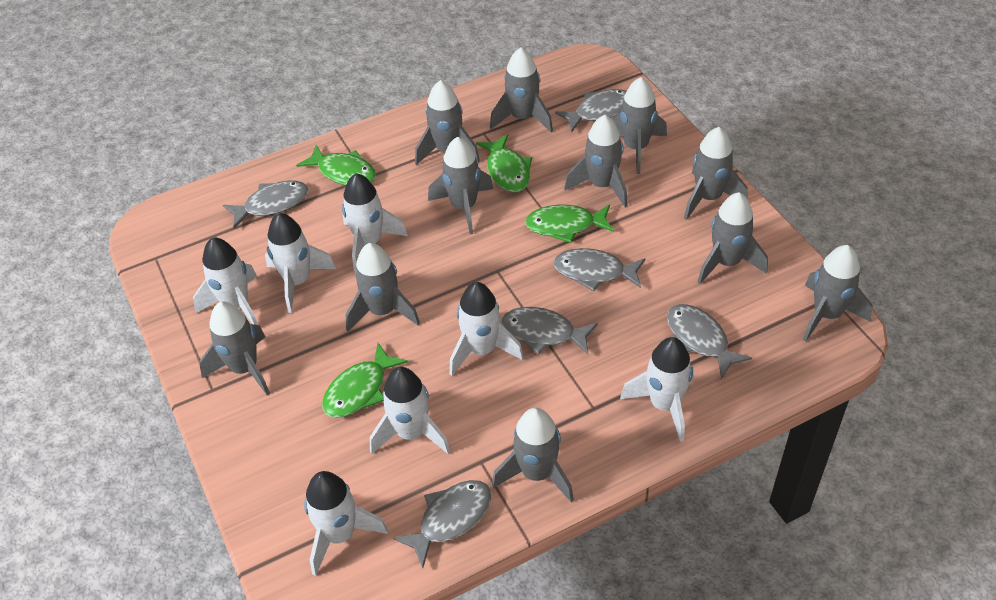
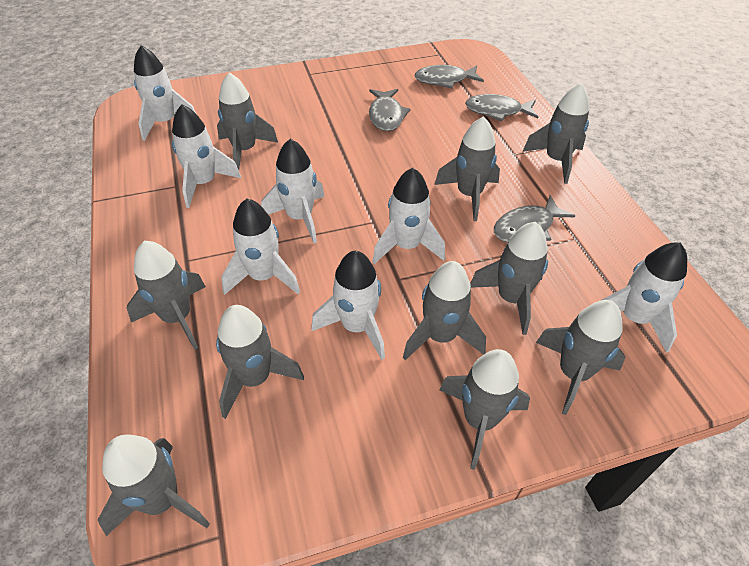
green fish: [296,145,376,185] [322,343,408,418] [476,134,532,192] [525,204,614,243] = 4 -> none = 0
grey fish: [223,180,308,229] [393,480,491,568] [502,307,598,354] [553,248,645,291] [555,89,627,133] [667,304,752,379] = 6 -> [369,89,410,131] [415,65,484,89] [465,94,538,121] [494,195,575,242] = 4
grey rocket: [199,302,270,395] [346,243,420,331] [415,80,480,165] [428,137,494,234] [490,47,553,132] [492,408,574,502] [564,115,628,207] [612,77,667,174] [684,127,748,220] [697,192,768,284] [803,245,872,341] = 11 -> [98,435,210,536] [127,241,206,350] [216,305,304,419] [217,72,278,170] [403,261,486,360] [434,116,500,221] [439,349,530,470] [470,222,548,335] [522,83,589,184] [536,300,626,415] = 10

